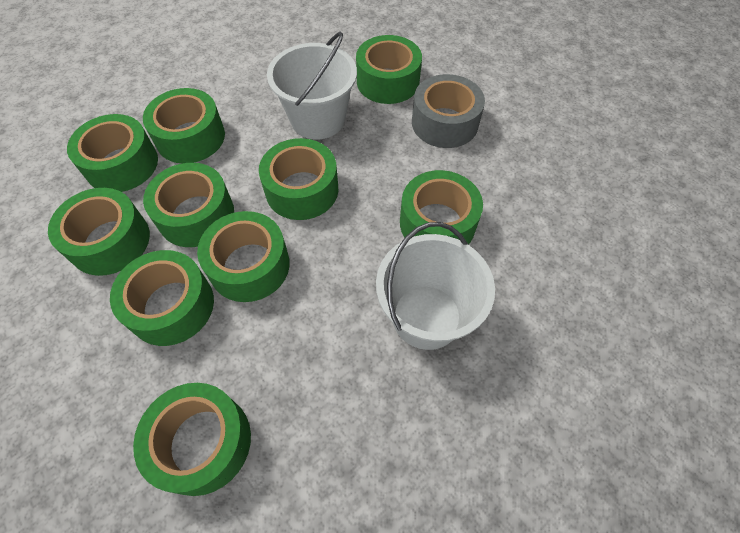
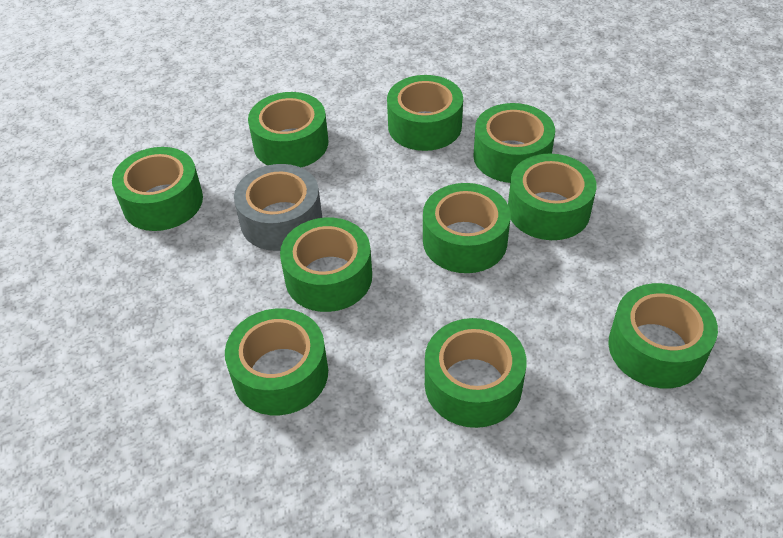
white bucket: [267,32,357,139] [376,222,495,350] = 2 -> none = 0

